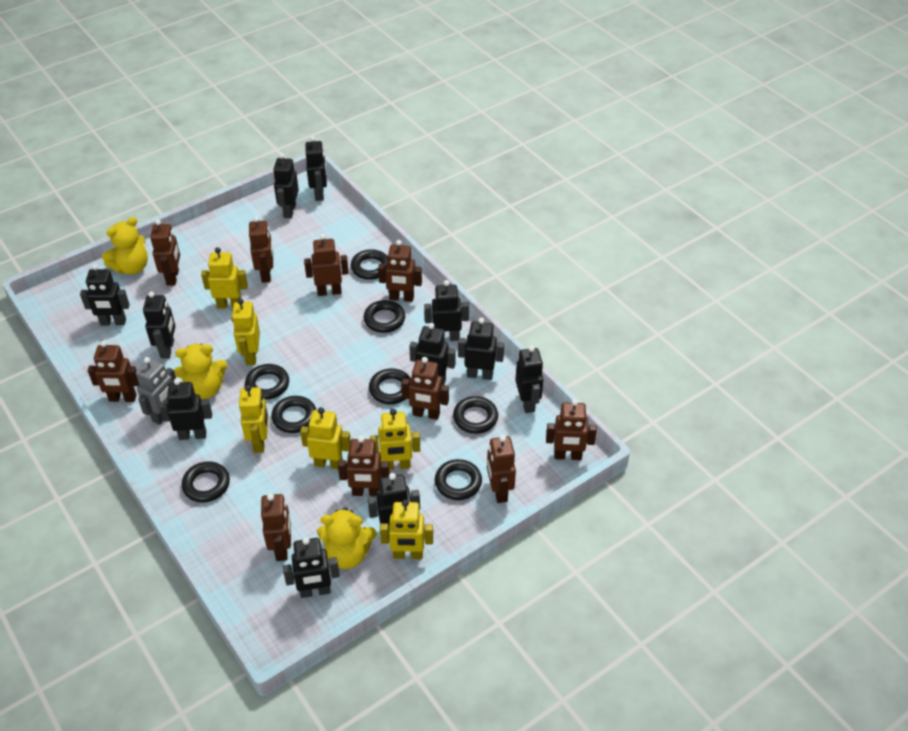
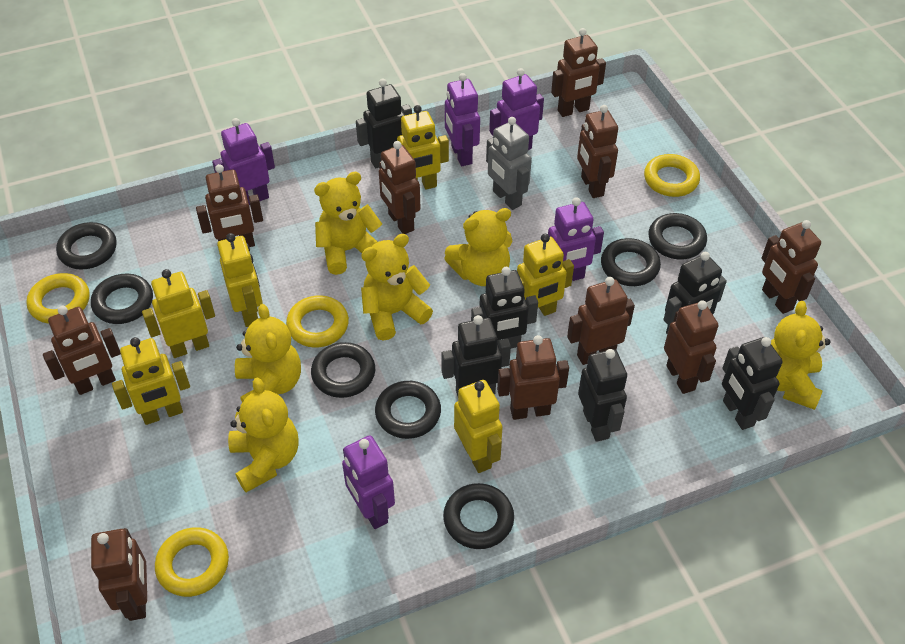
black ring: [182,461,230,502] [245,364,289,400] [271,396,316,433] [351,249,388,280] [364,300,405,333] [369,368,411,404] [435,459,482,500] [453,396,498,434] = 8 -> [56,222,117,270] [91,273,153,324] [311,342,375,398] [375,381,441,439] [443,483,514,549] [601,238,661,286] [648,213,707,260] = 7
black robot: [80,264,130,325] [143,291,175,358] [160,378,212,440] [273,153,299,218] [283,537,340,598] [305,136,327,201] [368,473,420,527] [409,323,456,385] [424,280,469,341] [458,318,504,380] [515,346,543,413] = 11 -> [356,79,412,168] [441,315,511,396] [471,267,538,348] [578,349,627,442] [663,252,727,334] [722,337,783,430] = 6
purple robot: none = 0 -> [212,118,275,205] [342,435,395,529] [445,73,480,166] [489,68,544,150] [548,197,604,281] = 5
yellow ring: none = 0 -> [26,273,90,324] [155,527,229,597] [286,295,349,348] [644,154,700,197] = 4
yellow teddy bear: [102,217,148,275] [174,344,227,399] [317,507,376,569] = 3 -> [228,377,299,492] [235,304,301,403] [314,172,382,275] [361,234,433,341] [444,208,512,286] [771,301,830,410] = 6

